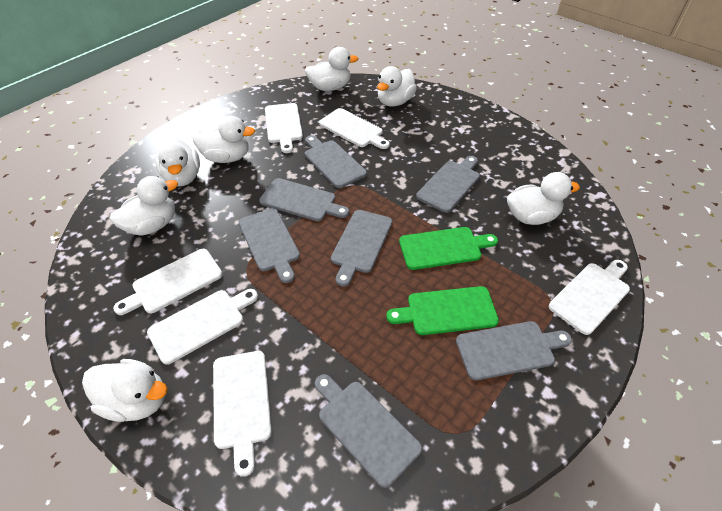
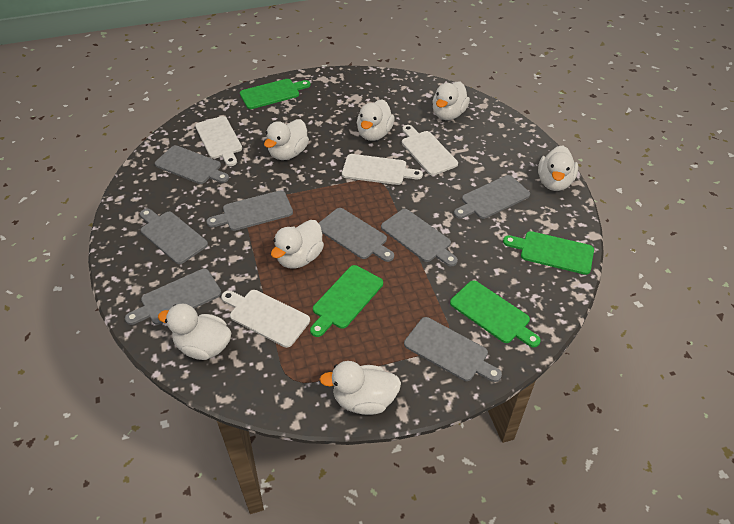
green cutting board: [386,286,499,335] [399,227,498,270] = 2 -> [240,79,311,109] [310,265,383,337] [450,280,541,347] [503,231,594,275] = 4
grey cutting board: [239,208,300,283] [259,178,349,221] [305,135,367,188] [315,374,422,488] [331,210,392,287] [416,156,480,213] [456,321,572,381] = 7 -> [125,269,221,325] [140,209,208,264] [155,145,229,184] [206,190,293,231] [319,208,394,262] [381,209,458,266] [404,317,502,382] [454,175,530,219] = 8
white cutting board: [113,249,223,315] [147,289,258,365] [213,351,272,477] [265,103,303,153] [319,108,390,149] [549,260,630,335] = 6 -> [195,116,242,166] [221,290,310,348] [342,154,423,185] [402,125,458,176] = 4

